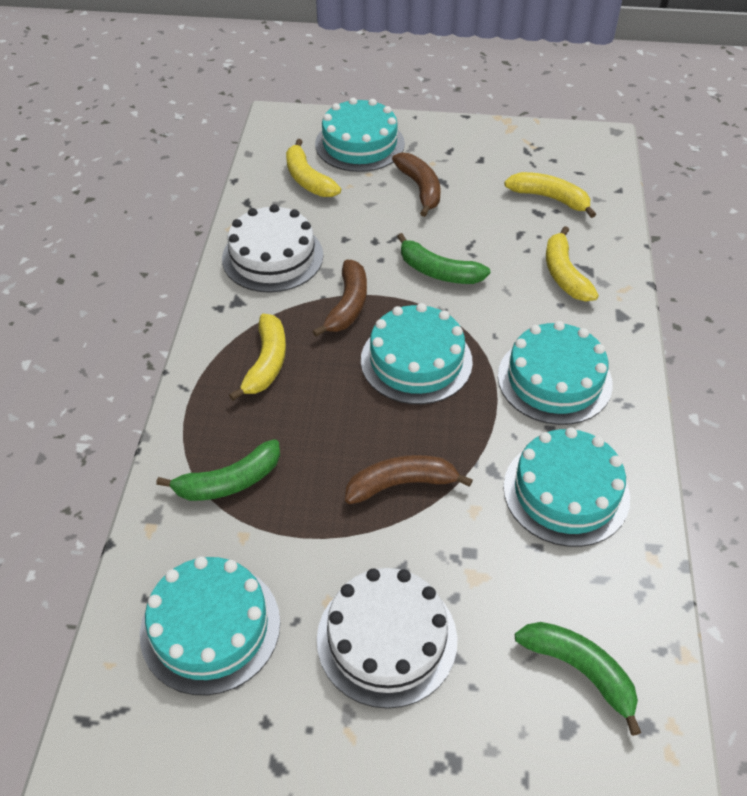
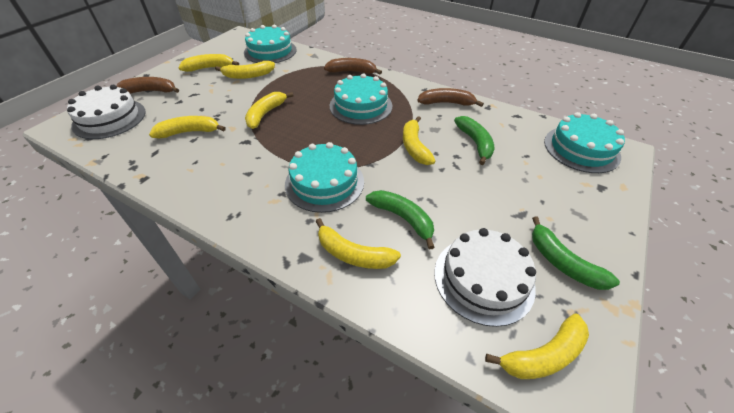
turquoise cake: [140,556,280,695] [315,98,405,172] [361,303,473,404] [498,321,613,425] [503,427,630,547] = 5 -> [244,25,296,63] [285,142,364,213] [330,73,392,125] [544,112,625,173] = 4
yellow banana: [229,314,286,401] [286,139,341,197] [504,172,596,218] [546,226,599,301] = 4 -> [149,116,226,138] [178,54,239,72] [215,61,275,79] [245,92,294,129] [316,218,401,269] [403,116,436,165] [485,313,589,379] = 7

